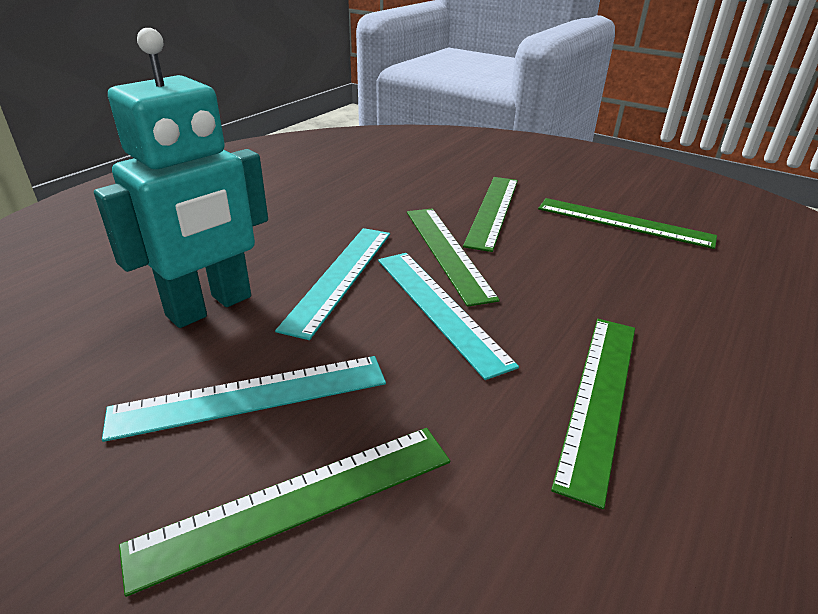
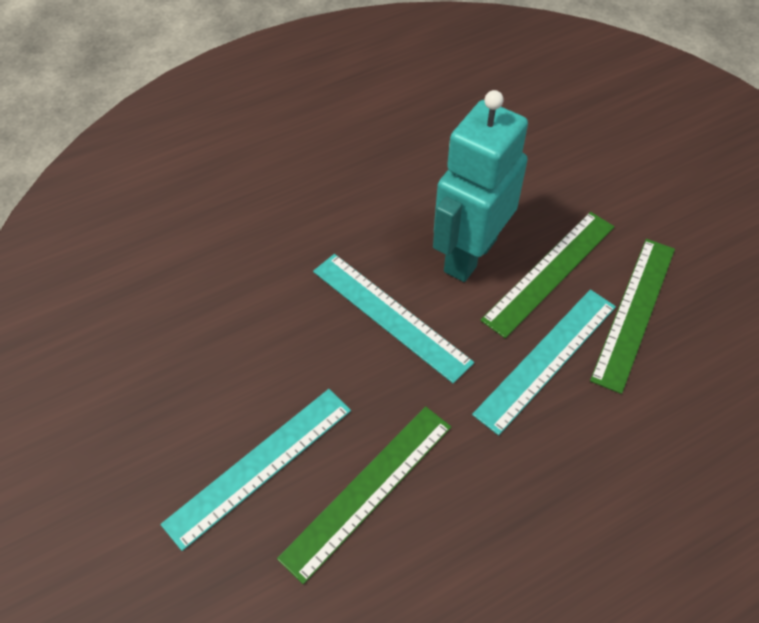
green ruler: [119,428,450,597] [407,208,500,307] [463,177,518,252] [538,198,717,249] [551,319,635,509] = 5 -> [277,406,451,584] [480,212,614,338] [590,239,675,394] = 3

